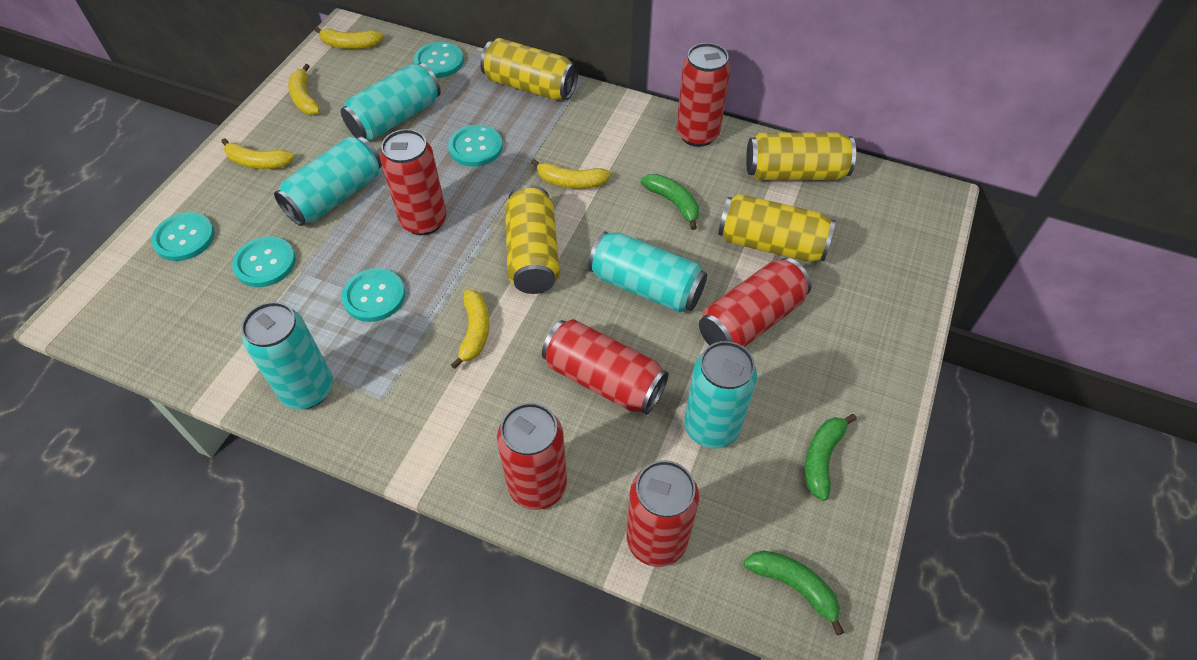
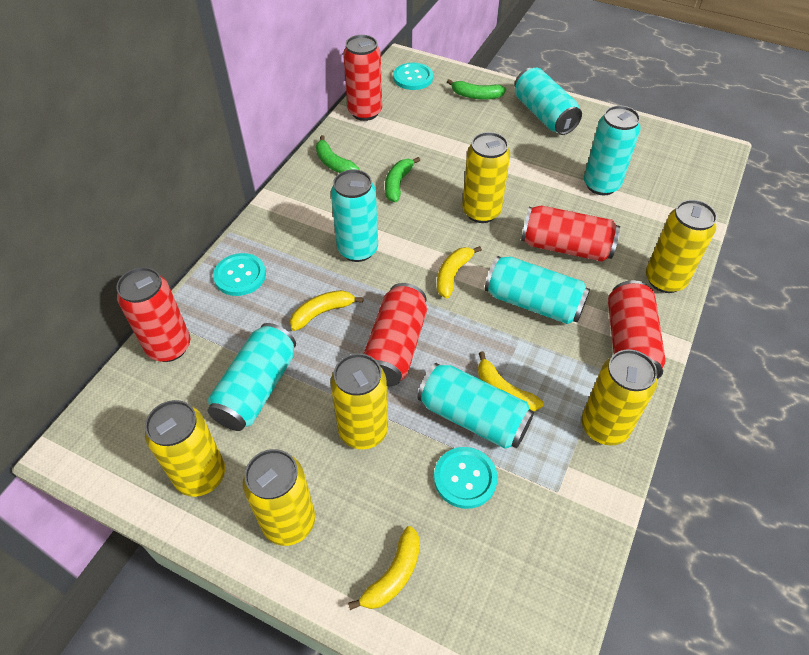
red can: [380,129,446,235] [497,403,567,510] [542,319,669,415] [626,460,699,567] [676,43,731,147] [699,258,811,347] = 6 -> [116,267,190,362] [343,35,382,121] [364,283,427,386] [521,205,620,262] [608,280,666,379] = 5
turquoise button: [151,212,215,261] [232,236,296,287] [342,268,405,322] [414,42,464,78] [448,124,503,167] = 5 -> [213,253,266,296] [393,63,433,90] [434,447,498,509] = 3
turquoise can: [241,302,333,409] [274,136,382,226] [341,63,441,141] [588,231,707,312] [684,341,757,449] = 5 -> [208,323,296,431] [331,169,378,262] [418,363,534,449] [485,256,590,324] [514,68,582,135] [584,105,641,195] = 6
yellow banana: [221,138,294,169] [288,64,320,115] [315,27,384,49] [451,290,489,369] [531,159,611,189] = 5 -> [290,290,363,331] [348,526,420,610] [437,246,482,298] [478,351,544,411] = 4
yellow can: [480,38,578,100] [505,184,560,294] [718,194,835,262] [746,132,856,180] = 4 -> [145,400,225,497] [243,449,315,546] [330,353,388,449] [462,132,510,223] [582,349,658,445] [646,200,717,293] = 6

